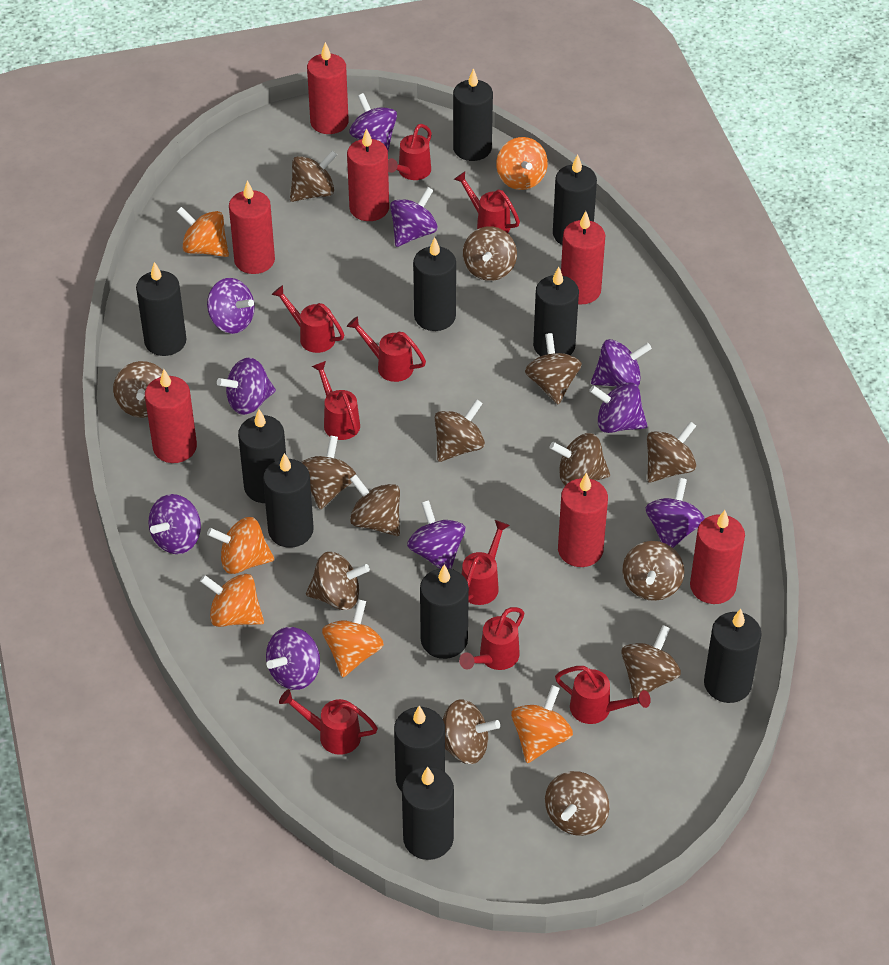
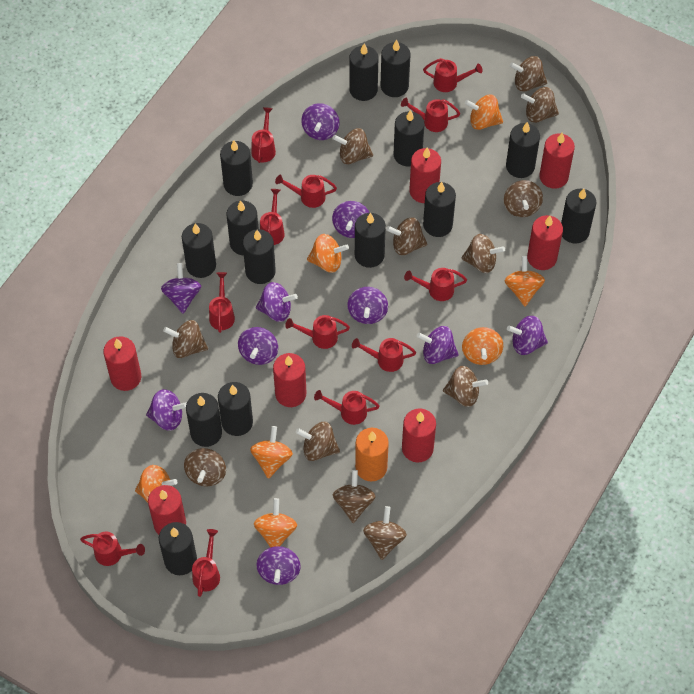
black candle: [136,262,186,356] [238,409,286,503] [263,453,314,548] [394,706,445,792] [402,766,454,860] [413,237,456,331] [420,564,469,659] [453,68,493,161] [533,267,579,356] [553,154,597,245] [704,609,762,703] = 11 -> [159,522,197,575] [182,223,216,278] [186,393,222,447] [218,382,253,436] [220,140,253,196] [227,200,259,255] [243,229,276,284] [349,44,379,101] [355,213,386,268] [381,39,410,97] [393,110,425,167] [423,182,456,237] [506,122,540,178] [561,189,596,244] = 14
brown spinning top: [113,361,163,418] [290,150,337,202] [301,436,356,509] [306,552,370,610] [350,474,400,536] [435,399,485,462] [443,699,500,764] [463,226,517,281] [525,333,582,404] [545,771,609,836] [550,433,610,486] [621,625,681,698] [622,541,684,601] [647,421,696,483] = 14 -> [163,320,208,358] [184,448,226,487] [296,422,340,461] [333,128,373,164] [333,470,376,523] [363,506,407,560] [386,217,427,255] [443,366,488,407] [461,234,505,273] [504,180,543,217] [510,56,547,92] [521,87,559,123] = 12
orange candle: none = 0 -> [355,428,389,482] = 1
orange spinning top: [177,207,229,257] [200,574,264,627] [207,517,274,574] [322,599,384,677] [496,137,548,190] [511,685,573,763] = 6 -> [135,465,177,503] [250,426,293,479] [254,498,297,548] [307,234,349,273] [462,327,503,365] [465,95,503,130] [504,256,545,306] = 7
red watering can: [271,285,344,353] [279,689,378,755] [312,361,360,440] [347,316,426,382] [388,124,432,180] [454,172,520,233] [459,607,524,670] [462,520,510,605] [555,666,651,724] = 9 -> [80,532,145,566] [192,529,220,597] [209,272,235,333] [251,107,276,163] [260,189,285,245] [275,175,337,208] [285,315,350,349] [314,390,380,425] [352,338,416,372] [401,98,460,132] [404,268,467,301] [423,58,483,92] = 12

